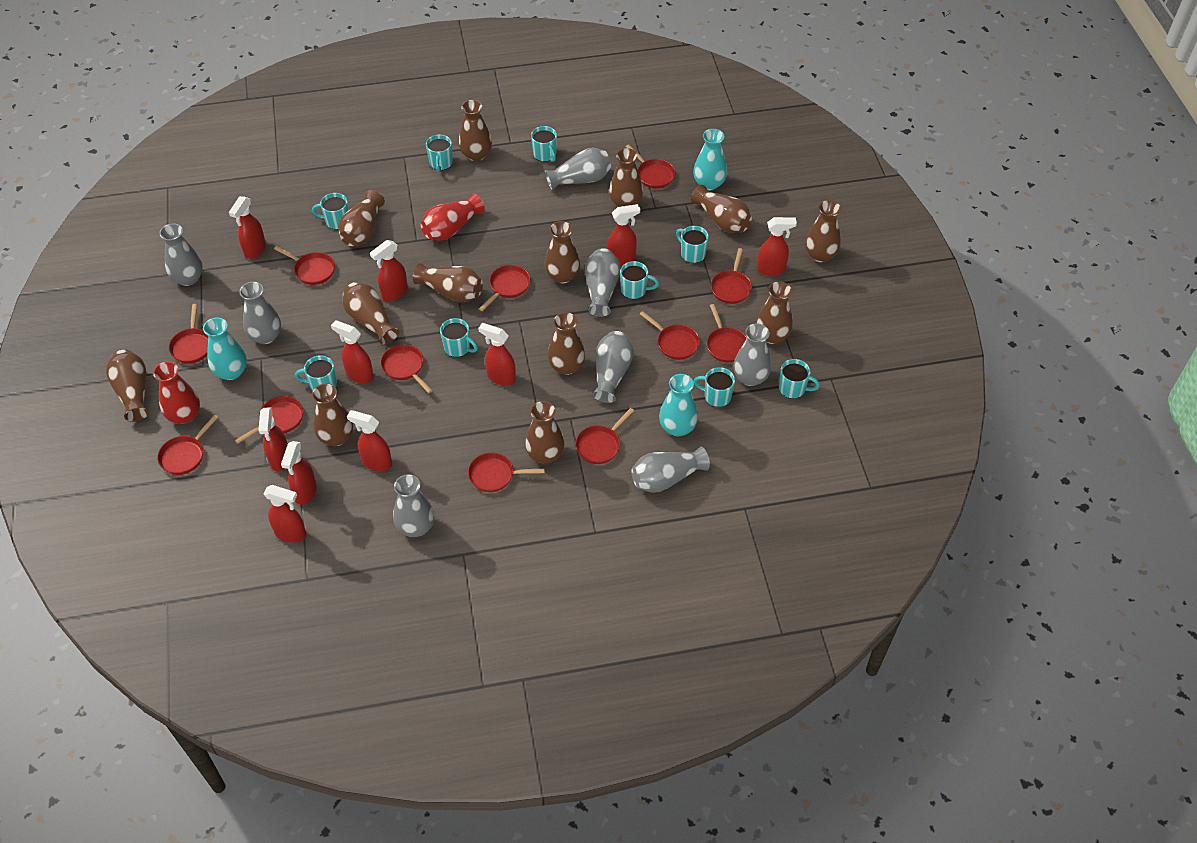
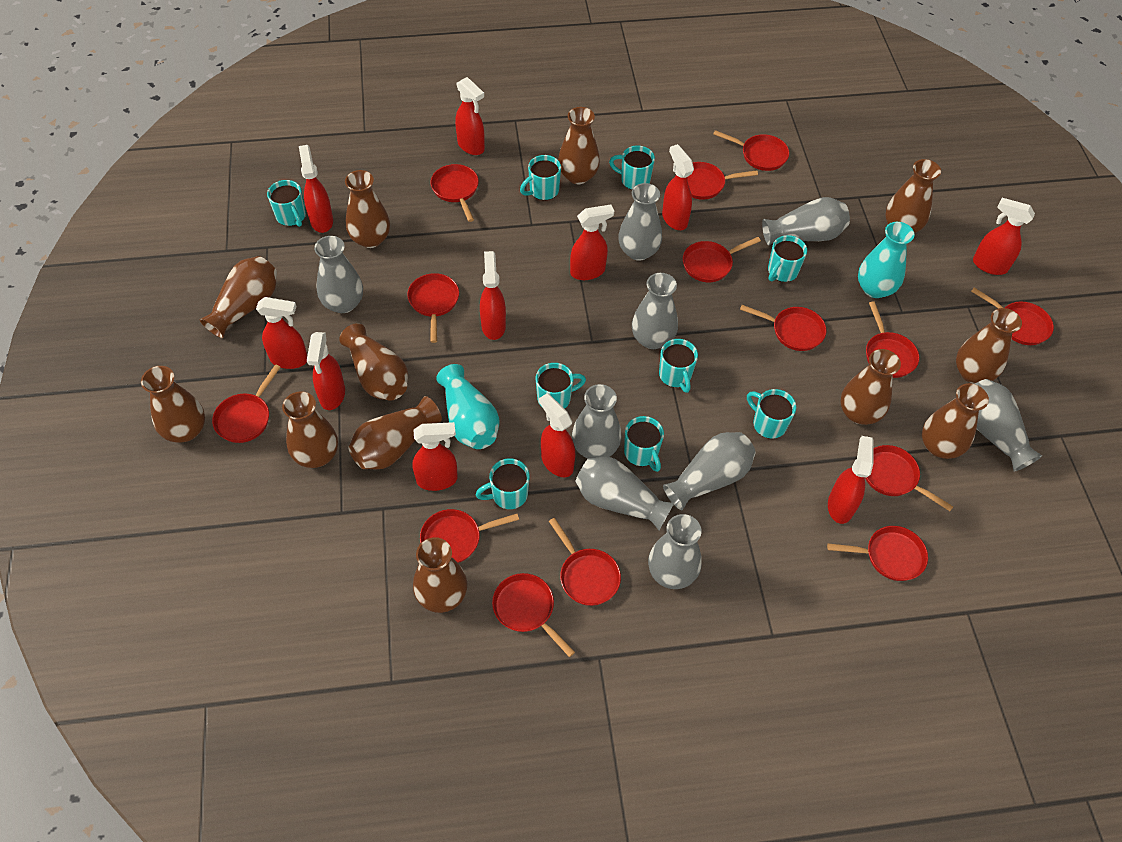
brown vase: [106,350,149,421] [312,384,353,446] [338,190,385,246] [343,282,399,345] [413,263,483,303] [459,100,492,161] [525,401,565,464] [544,221,580,284] [548,312,585,375] [609,148,643,207] [691,185,752,233] [756,281,793,344] [805,200,841,262] = 13 -> [141,366,205,443] [200,256,277,338] [282,391,338,468] [339,323,408,401] [345,170,390,248] [348,396,442,469] [413,537,467,613] [558,107,600,184] [840,349,901,425] [885,159,941,233] [922,383,989,459] [956,308,1022,384] = 12
grey vase: [159,223,203,286] [239,282,281,344] [393,474,434,537] [545,147,611,190] [585,248,621,317] [593,331,634,403] [631,447,710,493] [733,324,771,386] = 8 -> [314,236,363,313] [572,384,621,458] [575,456,674,530] [618,183,662,261] [632,273,678,349] [648,514,702,589] [663,432,756,510] [762,197,850,245] [975,379,1042,472] = 9
red pan: [157,415,218,475] [169,304,209,364] [235,396,303,444] [274,246,335,285] [380,344,433,393] [468,453,545,492] [479,265,530,311] [575,408,634,464] [626,144,676,189] [640,311,700,360] [707,304,747,363] [711,248,752,304] = 12 -> [212,364,281,443] [407,273,459,343] [420,509,519,563] [431,164,479,222] [492,573,575,657] [549,518,621,606] [683,237,761,282] [687,162,758,200] [713,130,789,171] [740,305,826,351] [827,526,928,581] [865,445,953,511] [866,301,919,378] [971,287,1054,345] = 14
red spray bottle: [229,196,266,259] [258,407,288,471] [263,485,306,543] [281,441,317,505] [331,320,374,383] [347,410,392,471] [370,240,408,301] [478,323,516,385] [607,204,640,265] [757,217,797,276] = 10 -> [256,297,307,369] [299,145,333,233] [307,332,345,410] [412,422,458,491] [455,77,485,155] [480,251,506,340] [539,393,575,477] [570,205,614,280] [662,144,694,230] [828,436,874,524] [973,198,1035,275] = 11
red vase: [153,361,200,424] [421,194,485,241] = 2 -> none = 0
turquoise vase: [203,318,247,380] [659,374,698,436] [693,129,727,190] = 3 -> [436,364,500,449] [858,222,915,298] = 2

